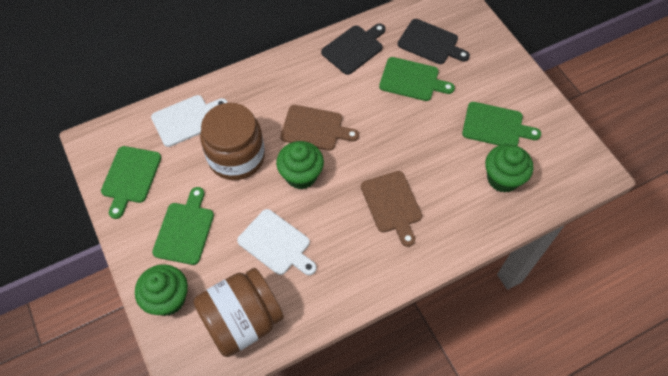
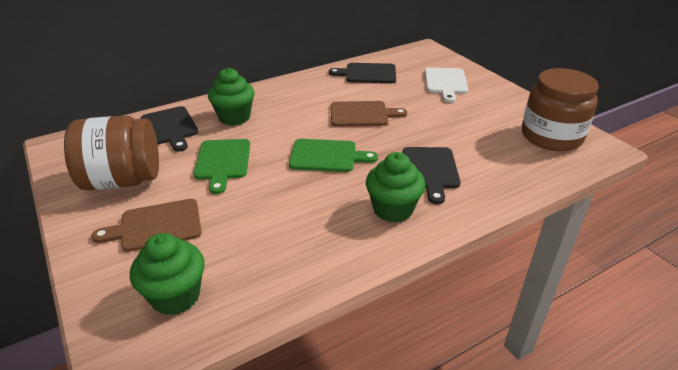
black cutting board: [321,23,386,75] [398,19,470,64] = 2 -> [141,106,198,151] [329,63,396,83] [402,147,461,204] = 3
green cutting board: [101,146,161,219] [152,187,214,265] [379,57,455,101] [462,102,541,146] = 4 -> [194,139,250,194] [289,139,378,172] = 2
white cutting board: [151,95,228,147] [237,209,317,275] = 2 -> [425,67,468,103] = 1

